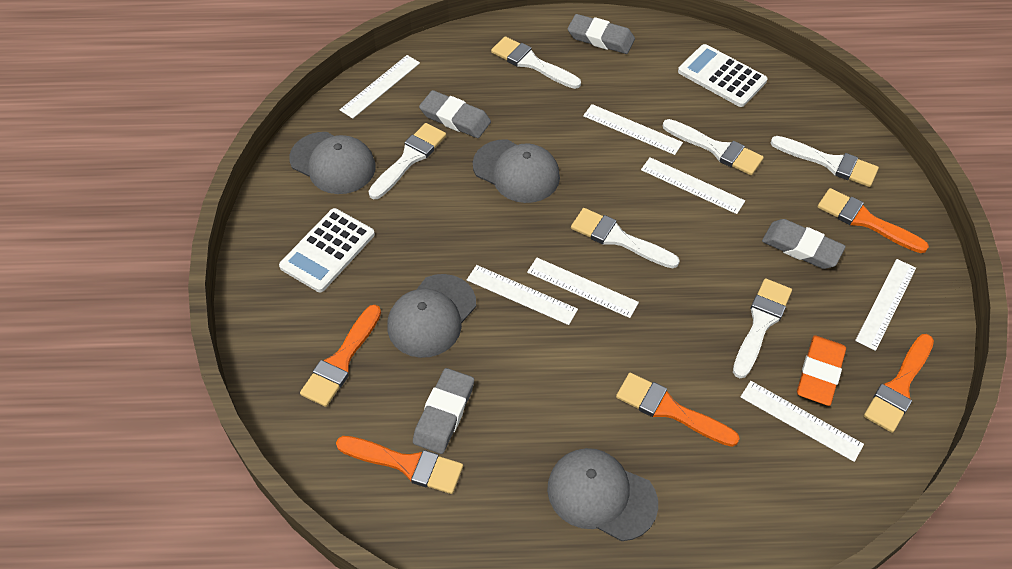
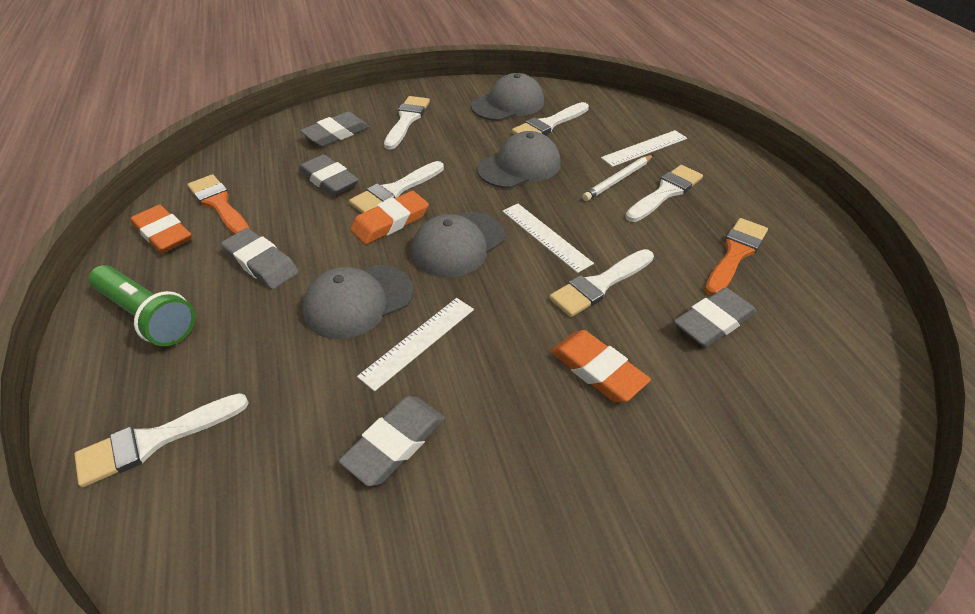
green flashlight: none = 0 -> [89,265,196,346] = 1
grey eraser: [413,368,474,454] [419,90,491,138] [568,14,635,54] [762,219,846,269] = 4 -> [221,228,299,289] [299,154,359,196] [300,112,370,147] [339,396,445,486] [674,288,756,347] = 5
orange brush: [300,305,381,407] [336,436,463,494] [616,373,740,447] [818,188,929,253] [864,334,934,433] = 5 -> [187,174,250,235] [705,218,768,296] = 2
orange eraser: [797,335,846,406] = 1 -> [130,205,192,254] [350,191,429,244] [551,330,651,403] = 3
white calculator: [279,208,375,292] [678,44,768,107] = 2 -> none = 0
white pencil: none = 0 -> [582,155,653,201] = 1
white ruler: [340,55,420,119] [467,265,578,325] [527,258,639,318] [583,104,683,155] [641,157,745,214] [741,381,864,462] [855,259,916,351] = 7 -> [357,298,474,391] [502,204,594,273] [601,130,687,167] = 3

